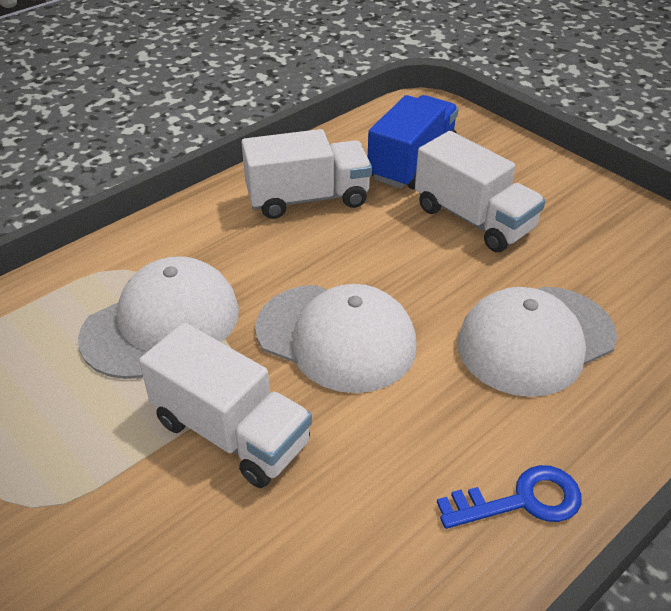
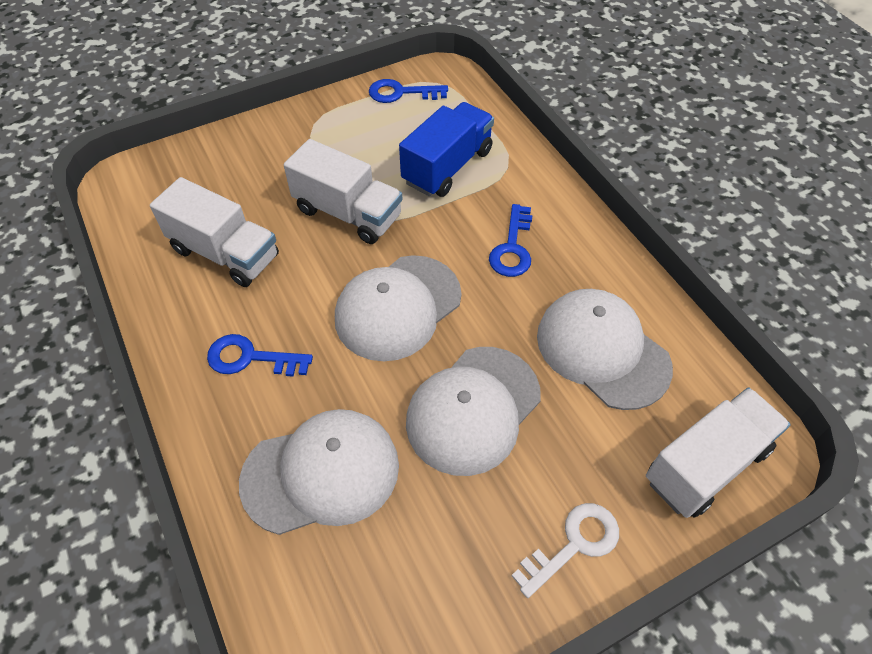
blue key: [437,465,582,529] = 1 -> [207,334,313,377] [369,79,448,103] [489,204,532,277] = 3
white cap: [78,256,239,379] [255,284,417,393] [458,287,617,397] = 3 -> [239,409,399,535] [335,255,461,361] [406,347,541,476] [537,289,673,410] = 4
white key: none = 0 -> [512,503,619,598] = 1

